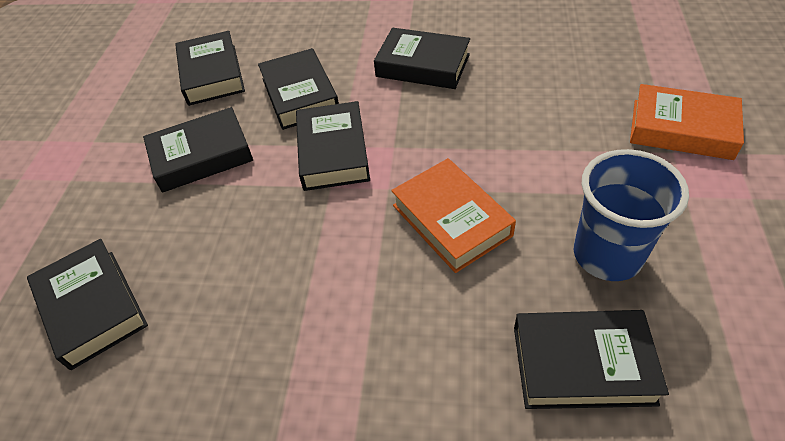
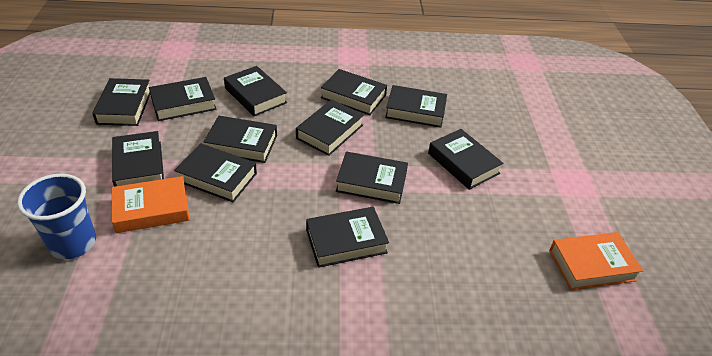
black book: [27,239,148,370] [143,107,253,193] [175,31,245,106] [258,48,339,130] [296,101,370,191] [374,28,470,89] [514,310,669,409] = 7 -> [92,78,150,126] [112,131,164,187] [149,77,217,121] [174,143,257,202] [203,116,277,163] [224,66,287,116] [296,99,364,156] [306,207,389,268] [321,69,387,115] [336,151,408,204] [385,85,447,128] [428,129,503,190] = 12

